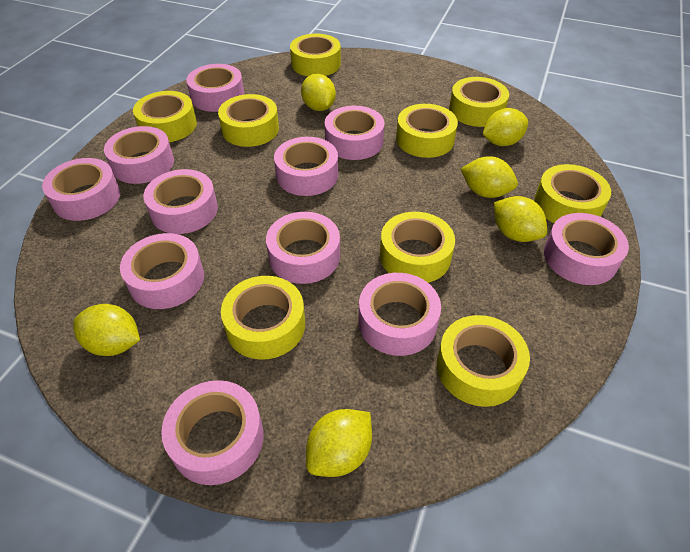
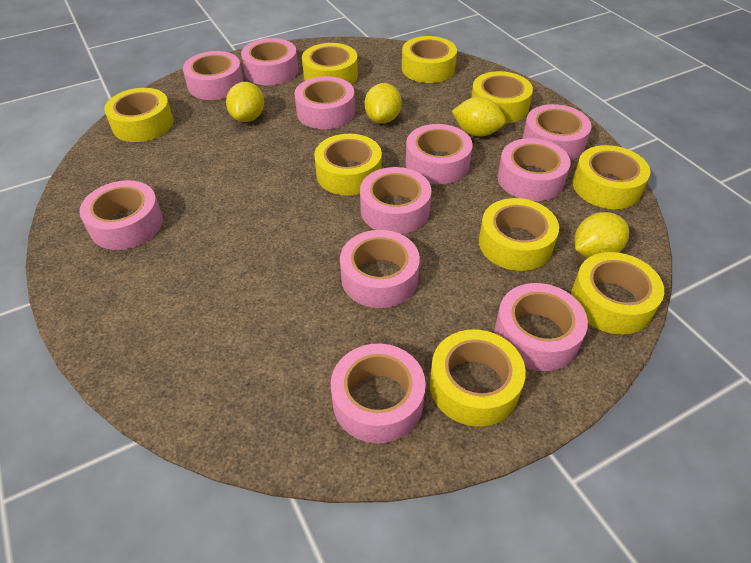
yellow lemon: [73,304,140,356] [301,74,336,111] [306,409,372,477] [461,156,518,198] [483,108,528,146] [494,196,547,242] = 6 -> [226,82,264,122] [365,83,402,124] [452,97,506,137] [575,212,629,258] = 4

